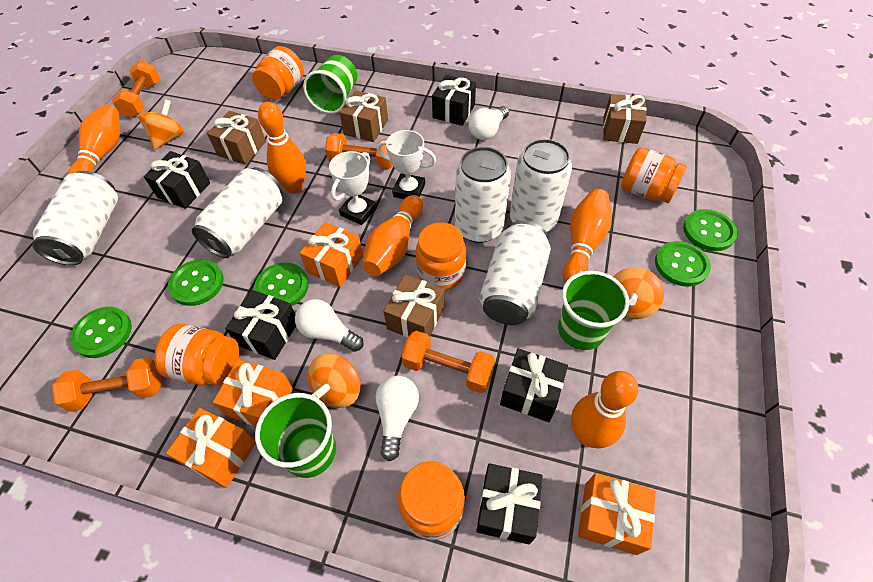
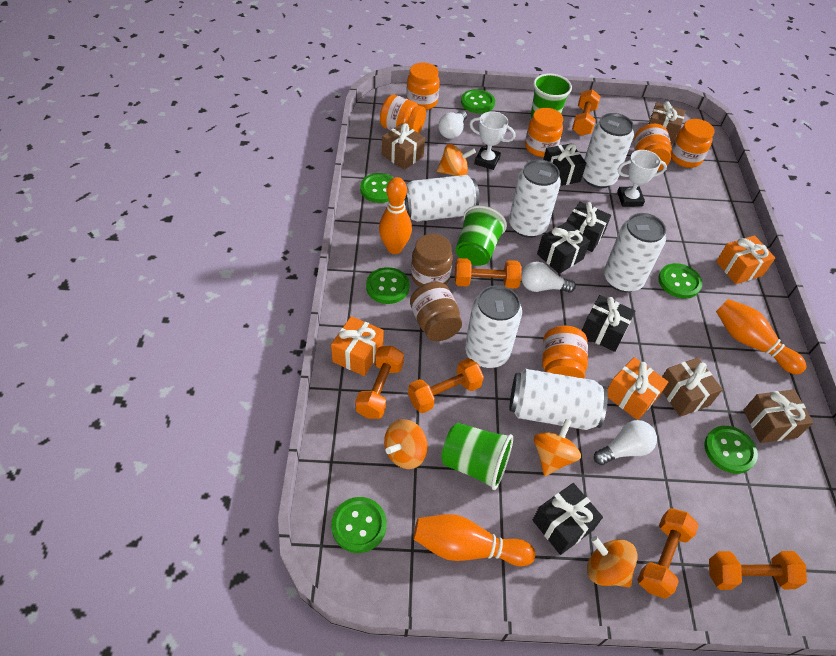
brown jar: none = 0 -> [410,282,462,341] [411,234,453,287] = 2
green button: [70,307,132,358] [168,259,224,306] [254,262,309,306] [655,241,711,287] [683,209,738,251] = 5 -> [331,497,387,553] [360,173,394,203] [366,267,410,304] [461,89,495,113] [658,263,702,299] [705,426,758,474] = 6
orange bowling pin: [67,105,120,175] [258,102,306,194] [362,195,423,276] [562,189,612,283] [571,371,639,448] = 5 -> [379,177,412,254] [413,514,535,566] [716,299,807,374] = 3
orange dumbbell: [52,357,163,412] [112,61,160,118] [325,133,393,169] [401,331,495,393] = 4 -> [355,346,404,419] [408,358,484,413] [455,258,522,289] [572,89,601,136] [637,508,699,599] [709,551,807,590] = 6
orange gift: [166,408,256,488] [213,359,293,426] [300,222,363,287] [578,473,656,555] = 4 -> [331,316,383,376] [607,357,668,420] [716,235,775,284] = 3
orange jar: [154,324,239,386] [252,46,304,100] [398,461,465,540] [416,222,466,290] [621,147,687,203] = 5 -> [380,95,426,133] [406,63,440,110] [525,108,563,157] [542,326,588,379] [634,124,672,171] [671,119,714,168] = 6
orange spinning top: [138,99,184,150] [308,354,361,408] [613,267,664,319] = 3 -> [384,419,428,469] [437,144,476,176] [534,419,581,476] [587,536,638,587] = 4
white can: [32,171,118,265] [192,167,283,258] [455,147,511,243] [479,221,551,325] [510,139,572,232] = 5 -> [404,175,479,222] [465,285,522,368] [509,159,561,238] [510,369,608,430] [583,113,634,188] [604,213,666,292] = 6

